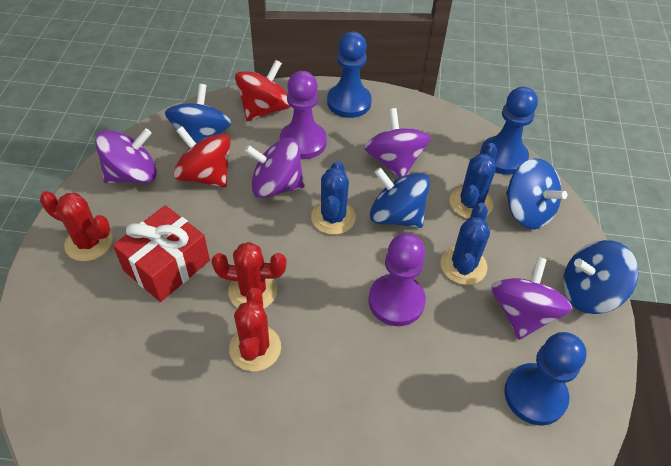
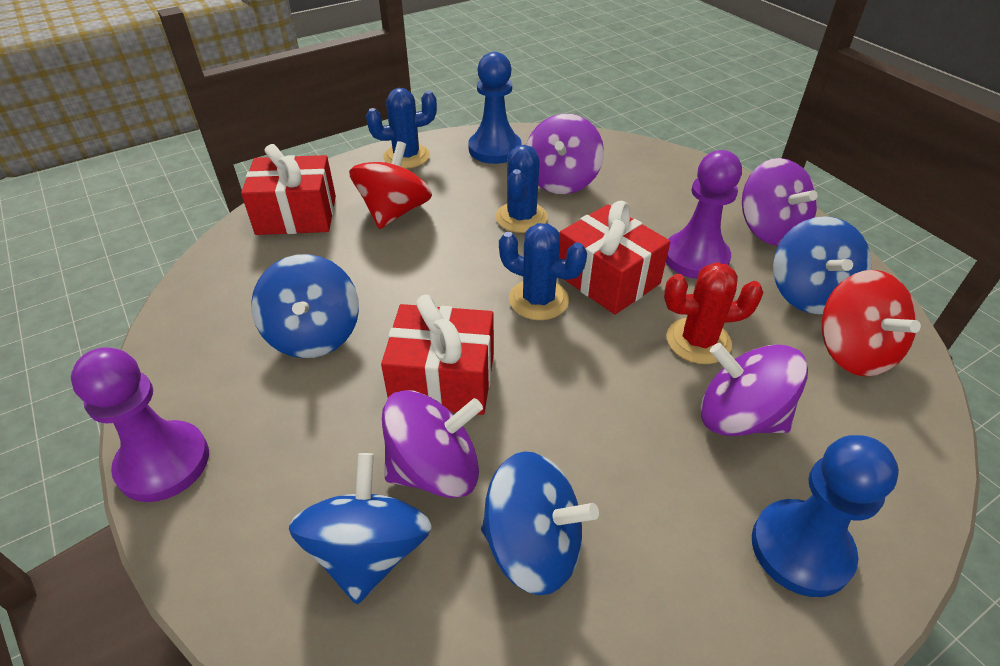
blue pawn: [327,32,372,118] [480,87,538,175] [504,332,587,425] = 3 -> [468,52,521,164] [752,435,899,597] = 2
red cactus: [40,191,113,261] [211,242,286,308] [229,288,281,372] = 3 -> [664,262,764,364] = 1
red gift: [113,205,210,302] = 1 -> [241,144,336,235] [381,295,494,415] [559,201,670,315] = 3

